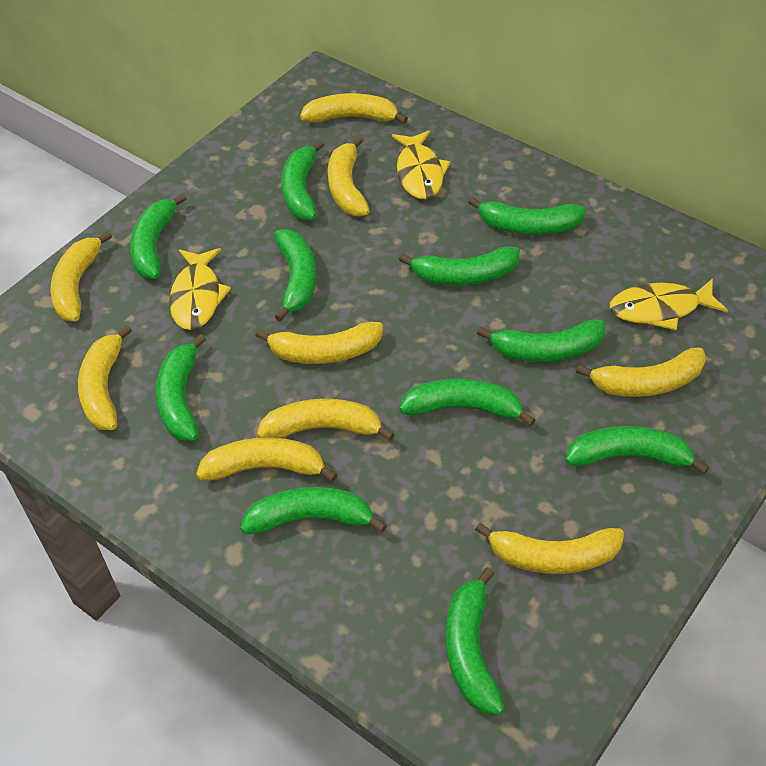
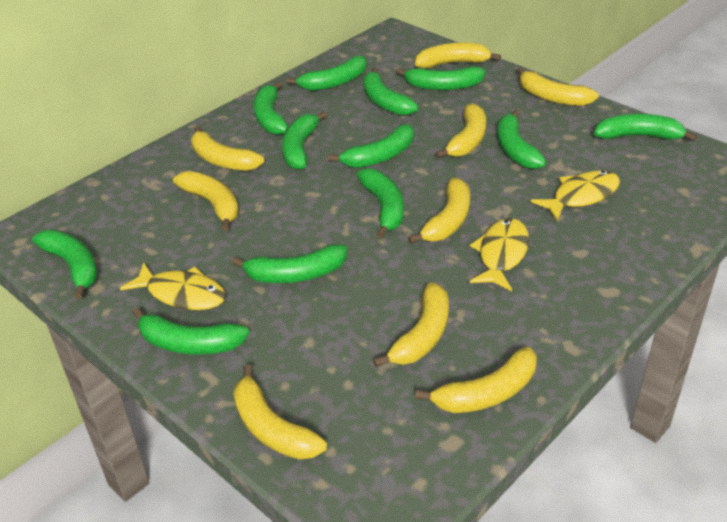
green banana: [130,193,187,279] [156,334,206,441] [240,487,387,534] [274,229,316,322] [281,140,324,220] [399,246,520,286] [399,378,536,426] [446,567,505,715] [468,197,586,235] [477,320,606,362] [565,426,709,474] = 11 -> [32,230,97,299] [133,307,250,355] [232,244,347,283] [253,81,288,135] [282,111,327,170] [286,55,367,91] [328,124,414,168] [357,168,404,239] [363,67,418,116] [396,66,486,90] [497,109,546,169] [594,114,697,141] = 12

